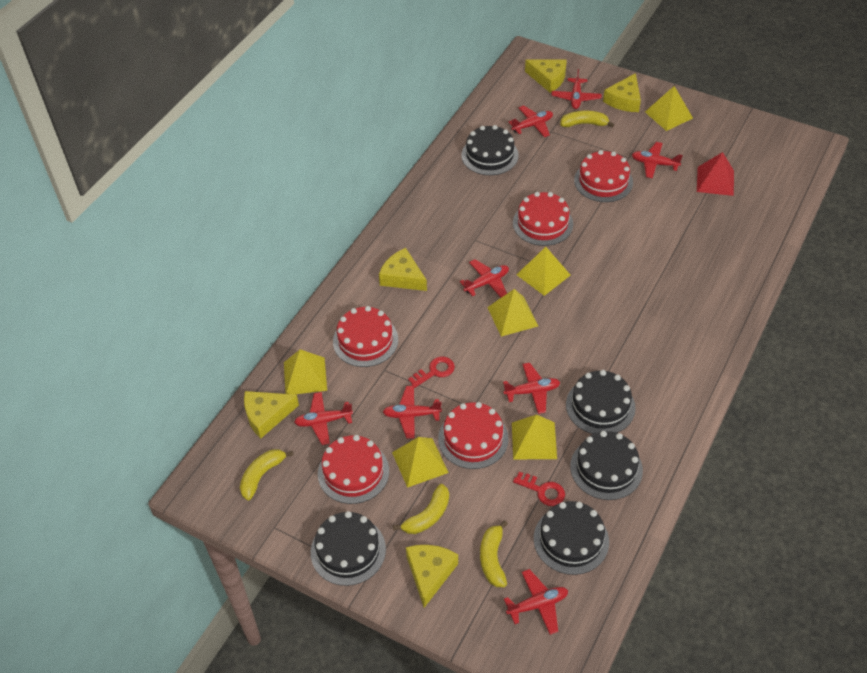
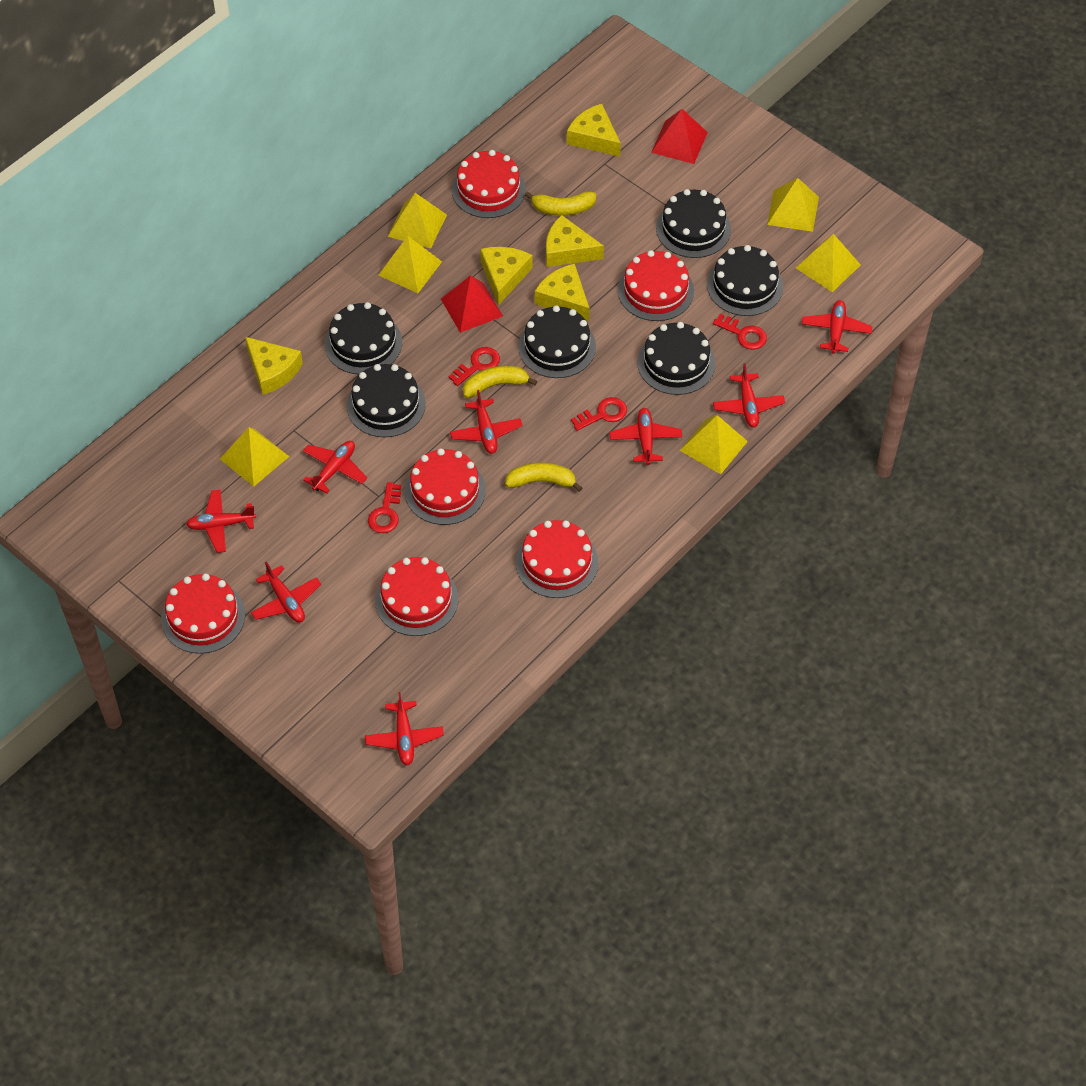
black cake: [311,511,386,586] [461,125,519,175] [534,501,609,575] [566,370,635,434] [570,431,643,500] = 5 -> [325,302,402,375] [347,364,426,437] [518,305,596,378] [637,322,715,395] [656,189,731,258] [707,245,783,316] = 6
red cake: [318,435,389,504] [333,306,398,367] [438,402,509,469] [513,192,573,246] [574,150,633,202] = 5 -> [161,574,245,654] [375,557,458,636] [405,448,486,525] [452,150,526,218] [516,520,598,598] [618,250,694,321] = 6
red key: [408,357,455,388] [513,472,565,506] = 2 -> [368,482,401,533] [449,347,500,386] [571,397,627,431] [713,314,767,350] = 4
red pyramid: [697,152,734,196] = 1 -> [441,275,503,333] [651,109,708,164] = 2
yellow banana: [240,449,294,500] [393,484,449,534] [480,520,508,587] [560,111,614,128] = 4 -> [463,366,537,398] [505,462,583,492] [525,191,596,216] = 3

